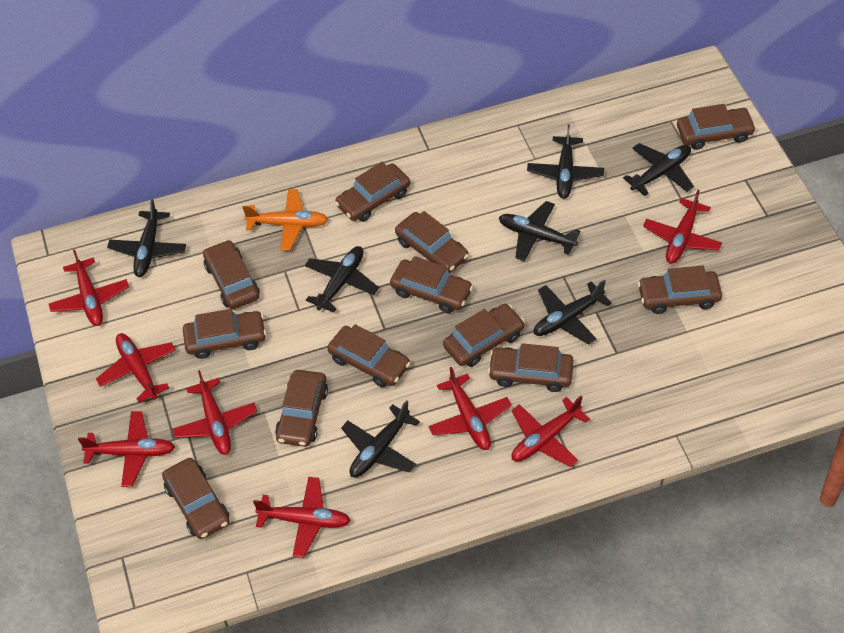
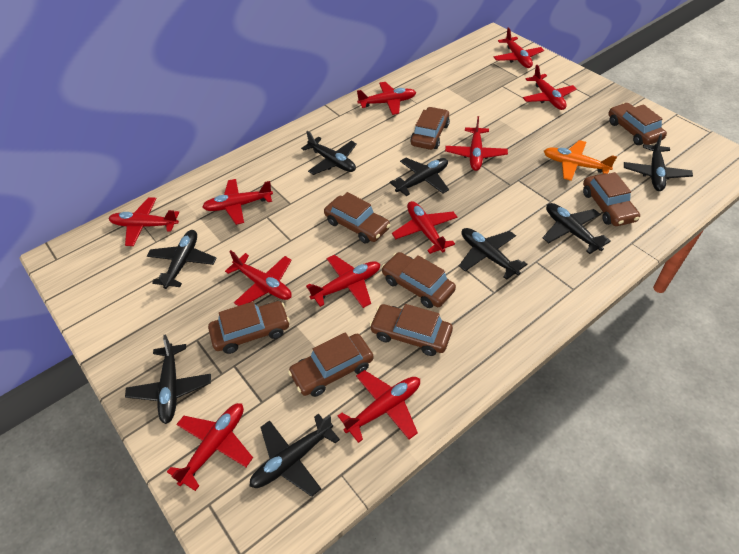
black plane: [107,199,186,277] [305,246,379,313] [341,400,420,478] [499,201,581,261] [527,124,604,199] [534,280,612,345] [623,143,694,196] = 7 -> [125,334,211,424] [147,230,216,289] [249,414,340,497] [301,131,357,175] [390,158,449,196] [459,228,527,280] [543,203,611,254] [624,134,693,191] = 8
brown car: [162,458,230,539] [183,309,266,359] [203,240,260,309] [275,370,328,447] [327,324,411,387] [335,162,410,222] [390,256,473,313] [395,211,469,273] [443,304,525,367] [488,343,574,392] [638,265,722,314] [677,104,756,150] = 12 -> [208,301,290,354] [288,332,374,397] [324,192,390,243] [369,304,453,356] [382,252,456,308] [410,107,450,150] [583,172,640,226] [609,103,667,145] = 8
red plane: [49,250,129,326] [78,411,175,487] [96,333,176,403] [172,370,257,455] [253,477,351,558] [429,367,512,450] [511,396,590,467] [643,190,722,264] = 8 -> [108,197,179,246] [167,403,253,491] [202,179,273,225] [225,250,292,306] [306,255,380,308] [338,370,420,443] [357,82,416,115] [392,201,457,254] [445,116,508,171] [494,27,544,68] [523,65,577,110] = 11

